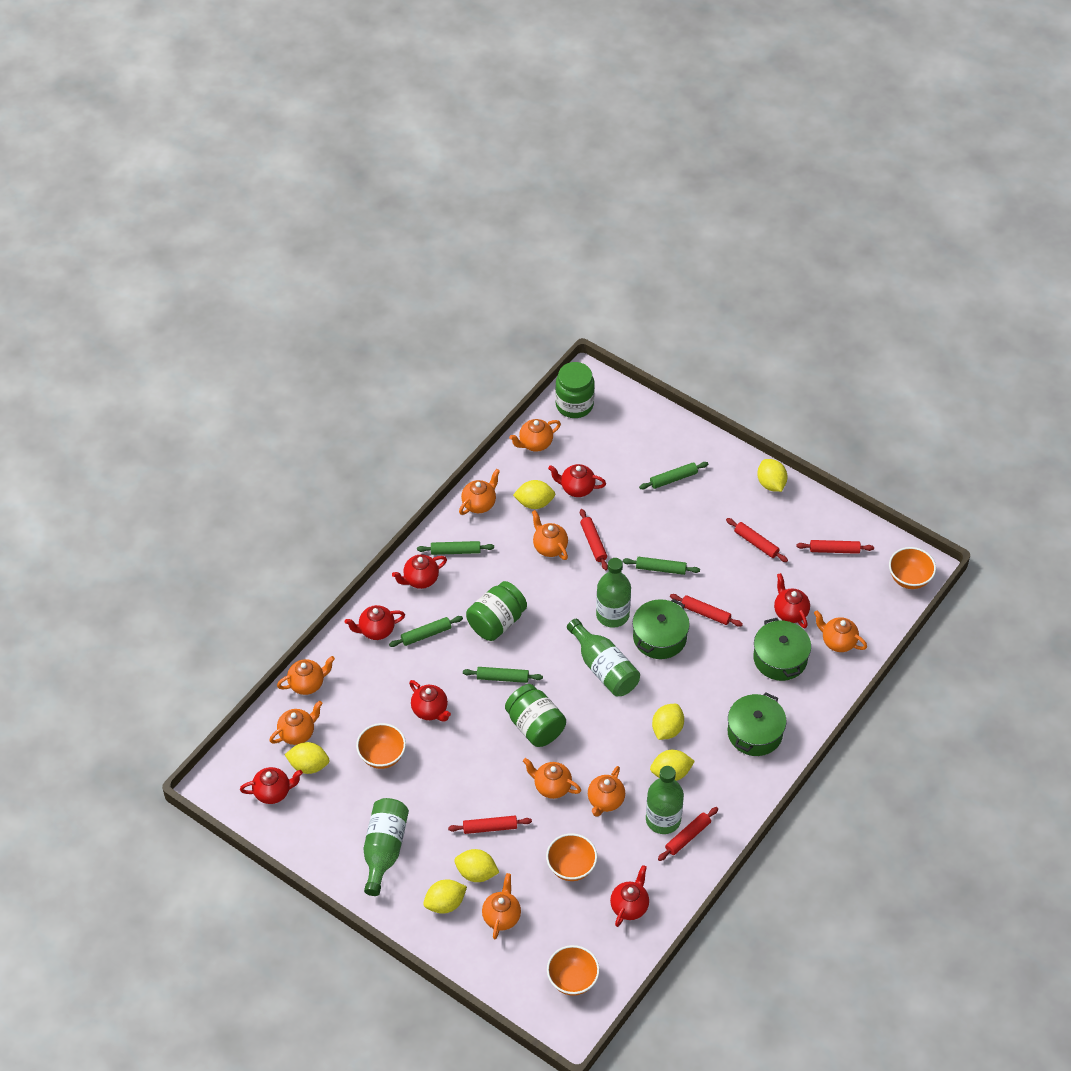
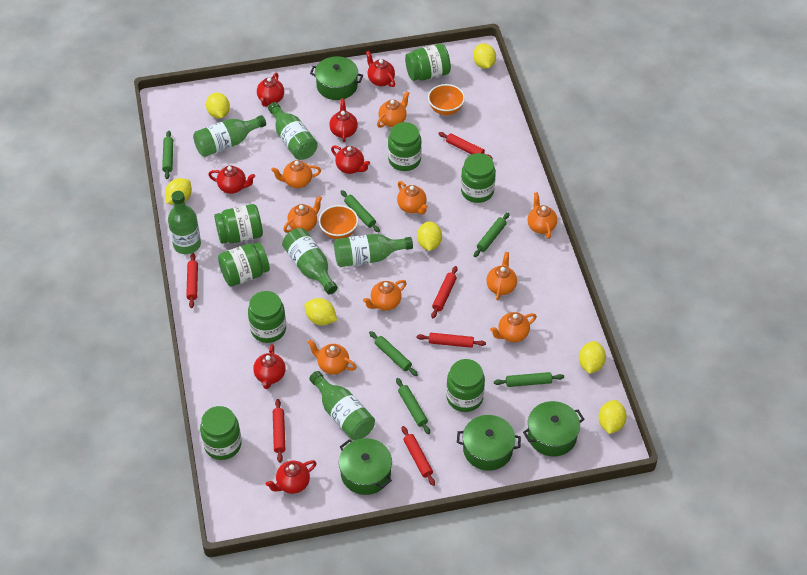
green bottle: [363,798,409,896] [567,619,640,696] [596,558,631,628] [646,766,684,834] = 4 -> [168,191,201,254] [193,115,266,157] [268,102,318,160] [282,228,338,295] [309,371,375,440] [334,234,413,267] = 6
green jar: [466,581,527,641] [505,684,566,747] [555,362,595,418] = 3 -> [200,406,242,460] [214,204,263,244] [218,242,270,286] [248,291,286,343] [388,122,422,171] [405,44,451,81] [446,359,485,412] [461,153,496,203] = 8
green pot: [632,599,690,659] [728,692,787,756] [753,618,811,681] = 3 -> [310,56,363,100] [339,438,392,495] [457,415,521,471] [523,401,584,457] = 4
green rolling pin: [389,616,463,647] [417,541,494,555] [463,667,543,683] [623,557,700,575] [639,462,708,489] = 5 -> [162,131,173,179] [340,190,380,232] [369,331,418,376] [396,378,430,434] [474,212,510,257] [494,372,564,387] = 6
orange bowl: [356,723,406,769] [546,833,597,881] [547,945,600,996] [889,547,936,589] = 4 -> [319,205,358,239] [428,84,465,115] = 2

